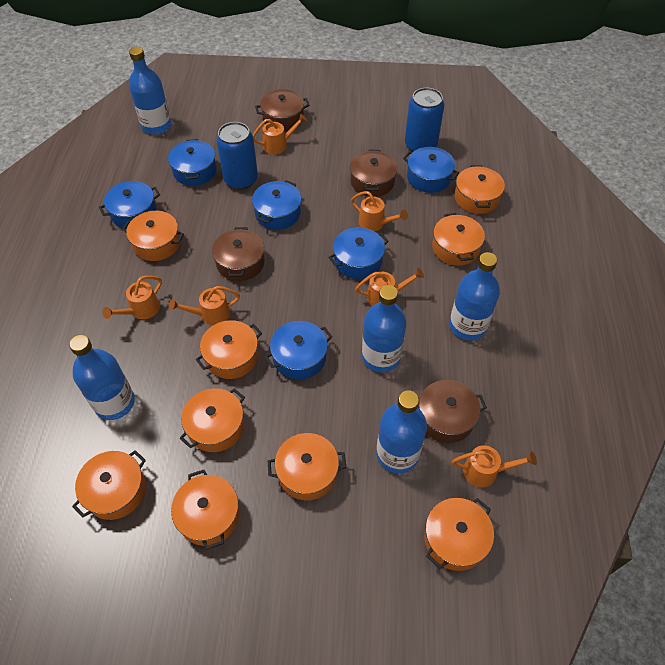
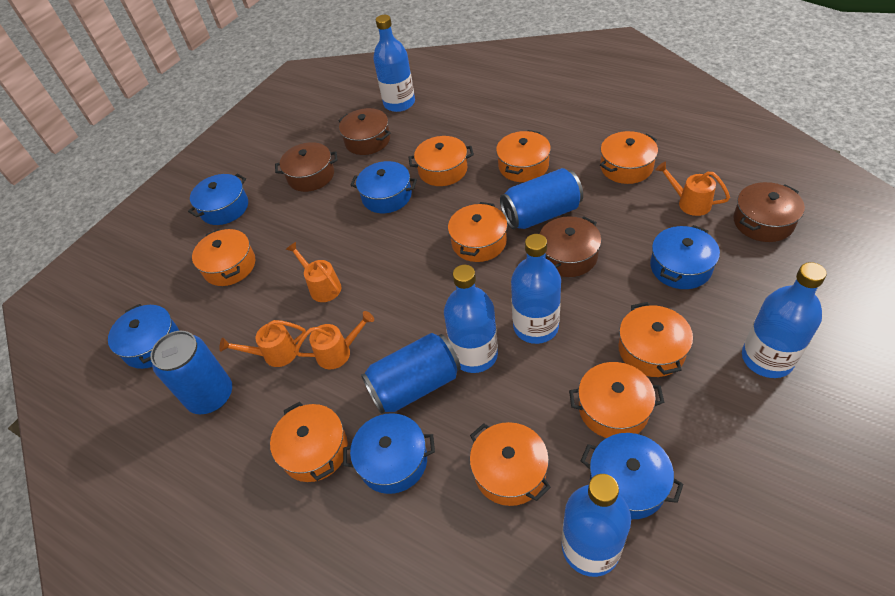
blue can: [216,122,258,190] [405,88,444,152] = 2 -> [150,331,232,414] [361,333,461,414] [500,168,583,229] = 3
orange watering can: [102,276,162,319] [169,286,240,326] [253,113,307,154] [351,191,408,231] [355,268,424,306] [452,445,537,488] = 6 -> [219,320,306,367] [286,242,341,302] [295,311,374,369] [656,161,730,216] = 4

